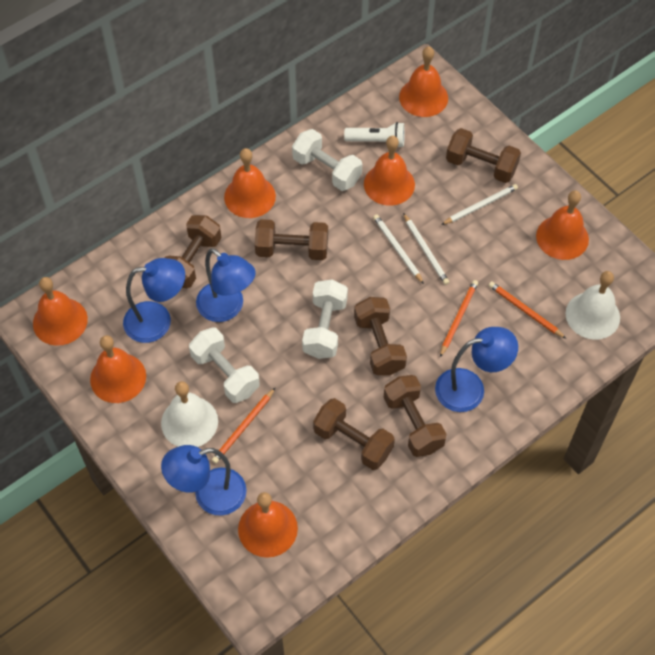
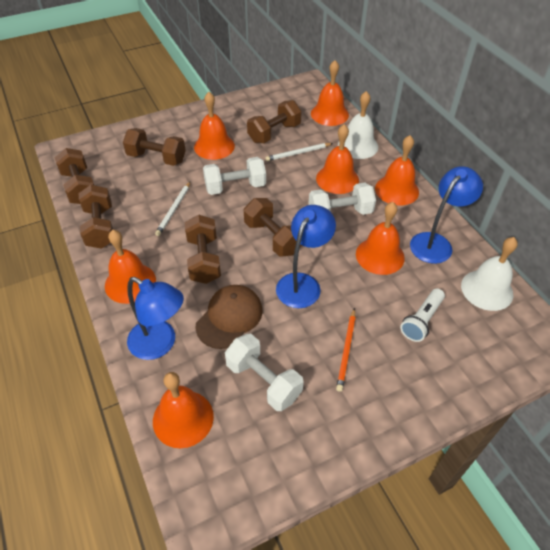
blue lamp: [123,258,185,343] [161,445,247,516] [196,248,256,322] [435,327,518,412] = 4 -> [127,277,184,360] [276,205,336,308] [410,166,483,264] = 3
brown cap: none = 0 -> [196,285,263,349] = 1
orange pencil: [212,388,275,464] [440,280,478,357] [489,281,566,339] = 3 -> [336,308,356,392] = 1
white pencil: [373,214,424,284] [403,213,449,285] [441,184,518,225] = 3 -> [155,182,190,236] [265,143,333,161] = 2

